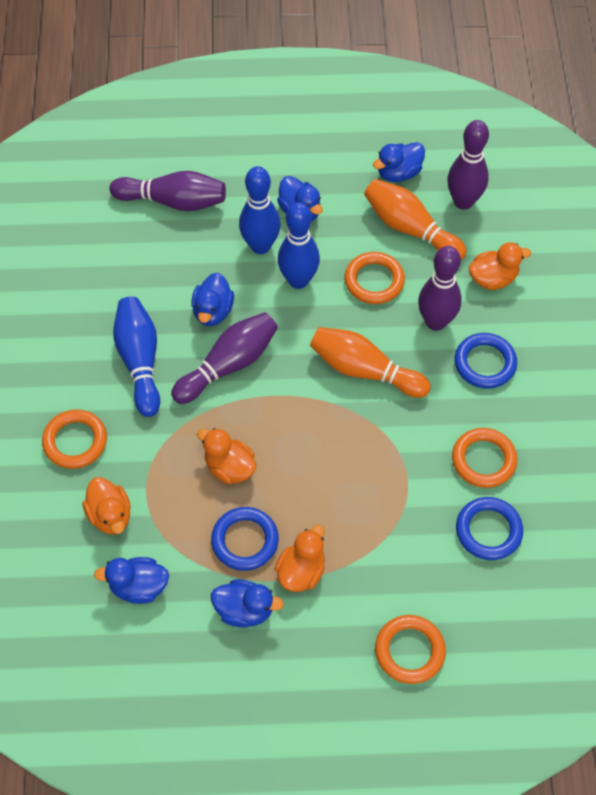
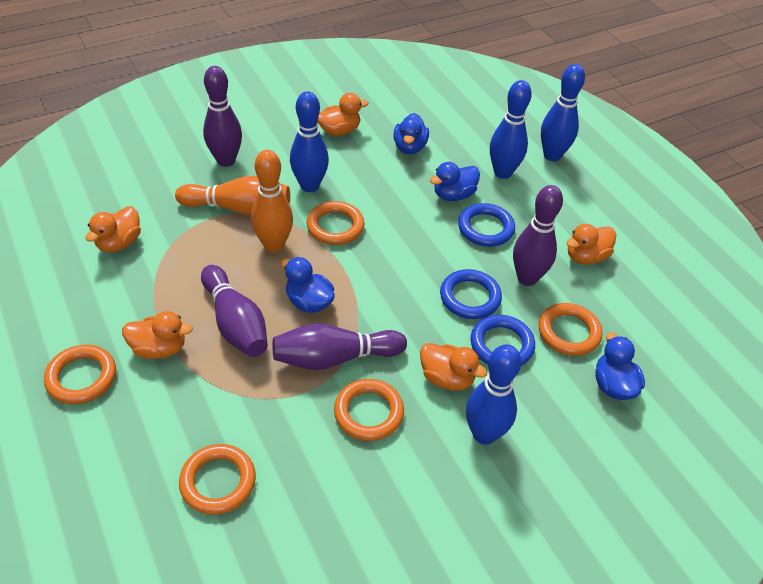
blue bowling pin: [113,296,160,417] [239,166,281,254] [278,202,320,289] = 3 -> [290,91,329,192] [466,344,521,445] [490,80,532,179] [541,64,585,161] = 4
blue duck: [94,557,169,604] [191,273,234,326] [211,579,284,628] [277,176,323,221] [373,142,425,182] = 5 -> [281,257,335,313] [393,113,429,154] [430,162,480,201] [595,332,645,400] = 4
orange duck: [82,477,131,534] [197,428,256,484] [275,525,325,592] [468,242,531,290] = 4 -> [85,206,141,252] [122,311,193,359] [317,93,369,136] [420,343,487,390] [566,224,616,264] = 5
orange ring: [42,409,107,469] [345,252,405,304] [375,615,446,684] [452,428,517,488] = 4 -> [44,345,116,404] [179,444,256,515] [307,201,364,245] [334,379,404,441] [539,303,603,356] = 5

